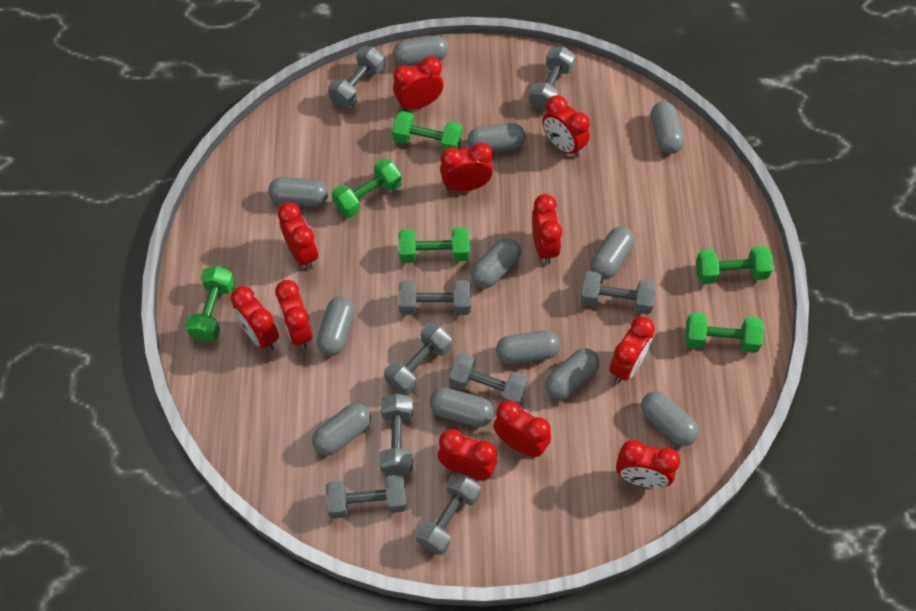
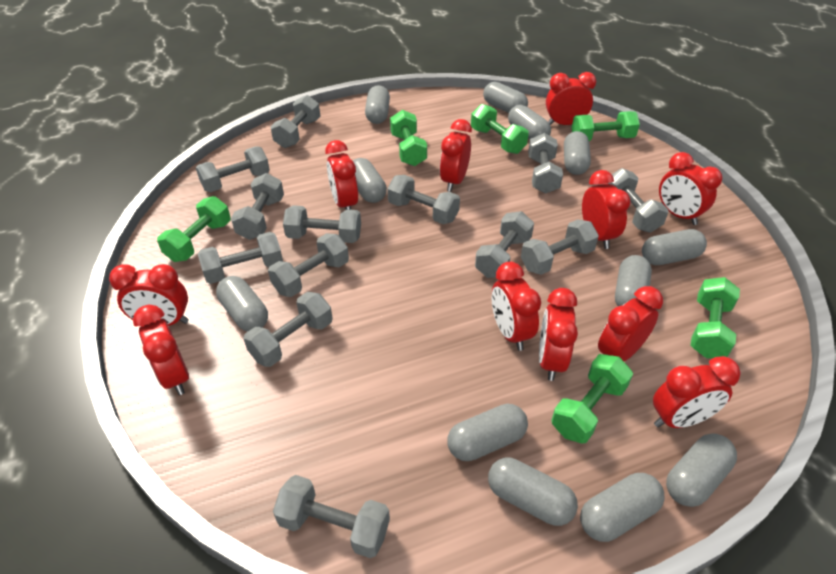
grey dumbbell: [326,475,407,519] [328,47,385,108] [380,394,413,475] [384,323,452,395] [399,280,471,315] [416,472,481,555] [449,353,528,405] [529,46,575,110] [580,271,656,315] = 9 -> [196,147,270,192] [198,232,283,284] [231,173,284,240] [243,292,333,367] [268,233,349,297] [270,95,320,148] [273,475,390,558] [283,205,361,243] [387,175,460,224] [475,211,534,278] [521,219,599,275] [528,133,563,194] [606,168,669,233] = 13

